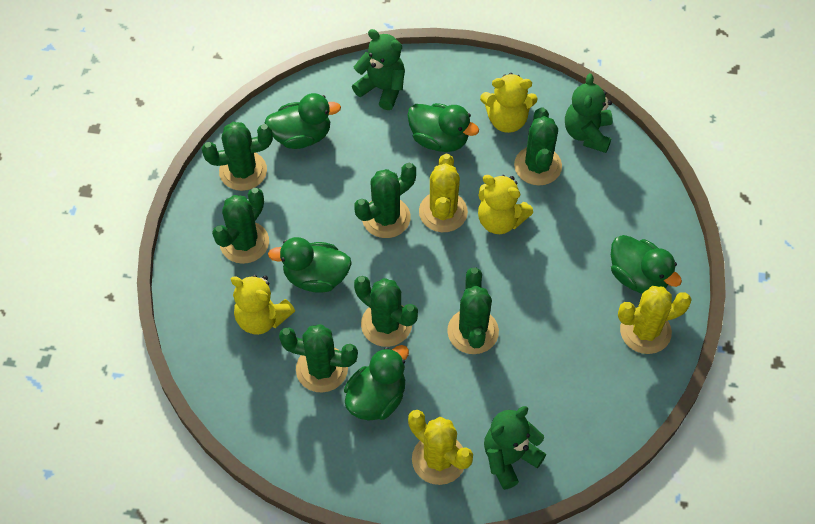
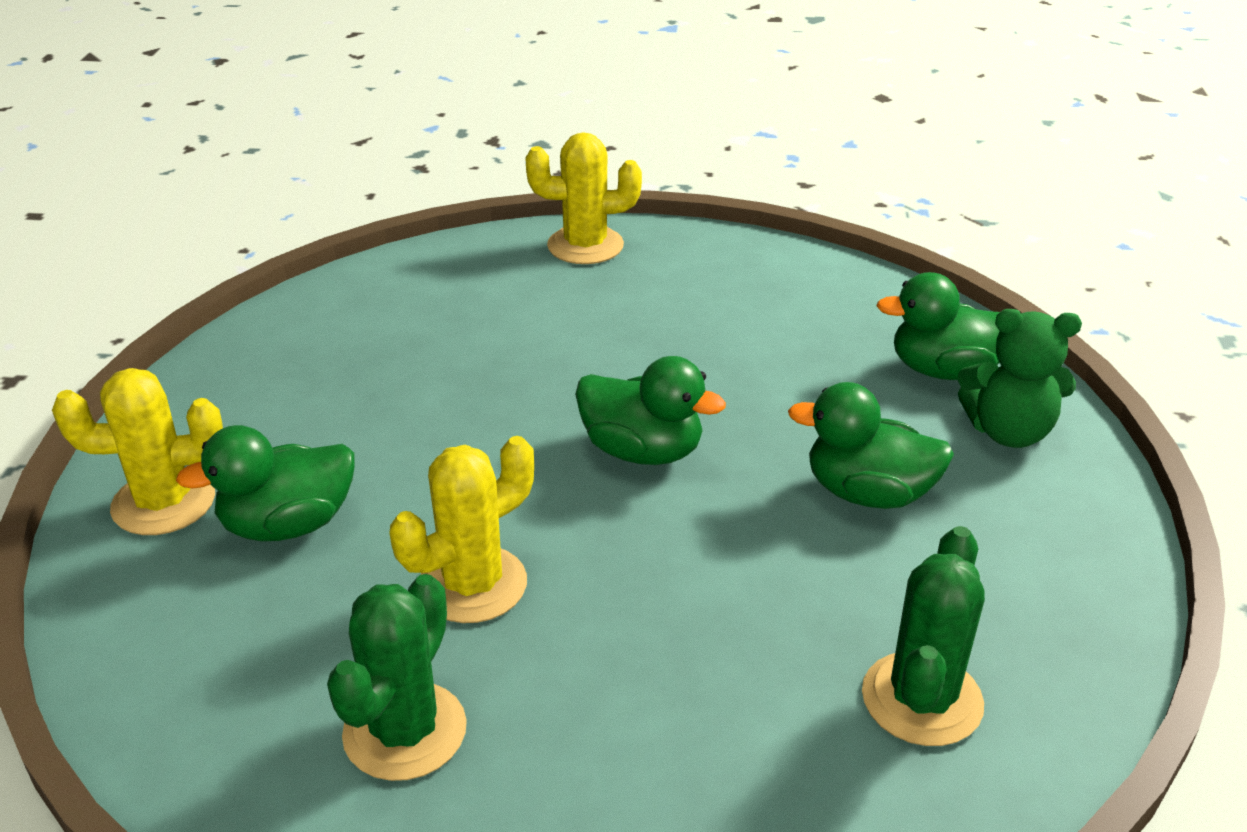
green cactus: [202,122,273,191] [212,188,269,264] [279,324,358,393] [354,163,416,238] [354,276,418,347] [447,268,499,354] [514,107,562,185] = 7 -> [327,574,467,781] [862,526,985,746] = 2
green duck: [264,93,341,149] [268,237,352,293] [344,345,409,421] [407,103,479,152] [611,235,682,294] = 5 -> [176,425,355,541] [575,356,726,465] [788,382,954,509] [876,272,1000,380] = 4
green teddy bear: [352,29,405,110] [484,406,546,490] [565,73,613,153] = 3 -> [958,309,1082,448] = 1
yellow teddy bear: [231,275,295,335] [478,175,533,234] [480,73,537,133] = 3 -> none = 0

